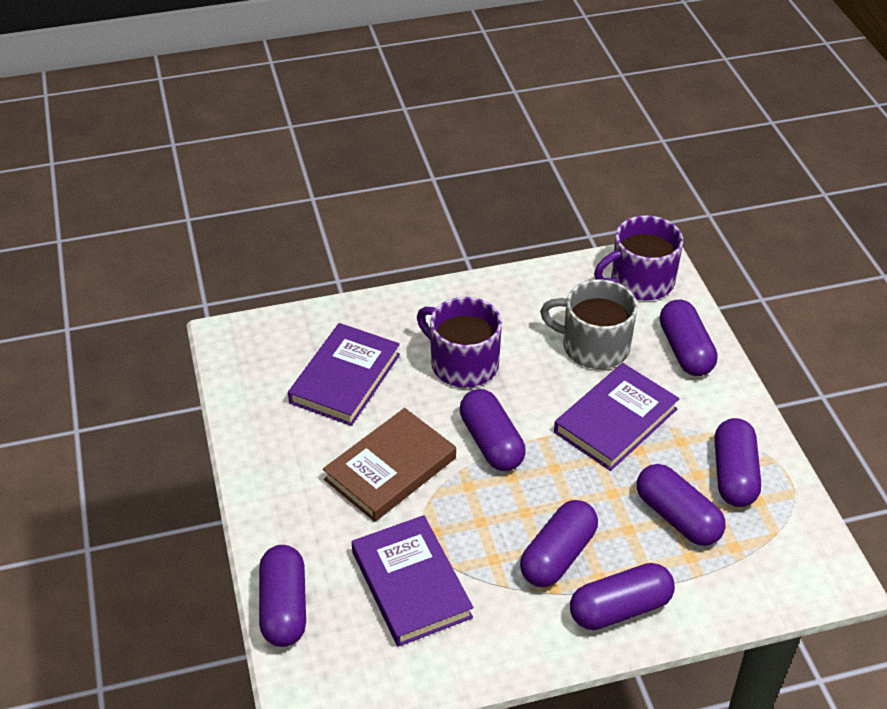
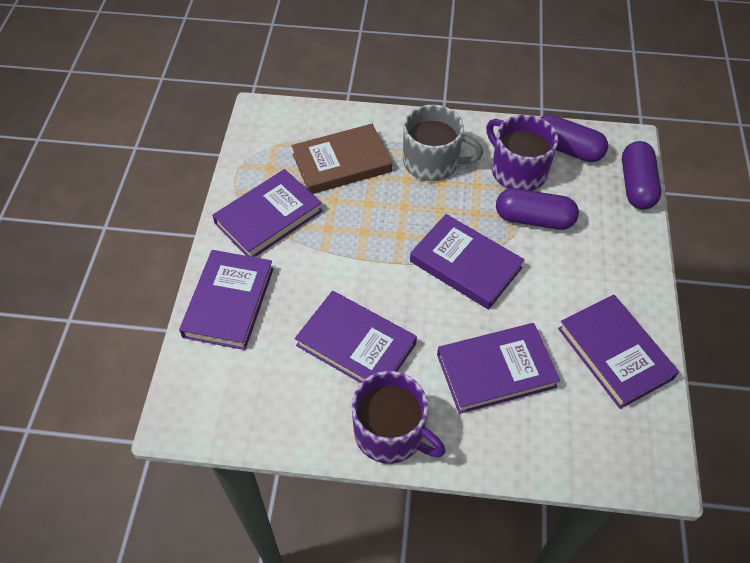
purple book: [288,323,400,426] [352,515,473,647] [554,363,679,471] = 3 -> [179,250,274,350] [212,169,322,257] [295,291,417,383] [410,214,525,310] [437,323,560,414] [558,295,679,409] = 6
purple capsule: [259,545,306,647] [460,389,525,471] [520,500,598,587] [570,563,675,630] [637,464,726,546] [660,300,717,376] [715,418,761,507] = 7 -> [496,188,579,230] [540,114,608,162] [622,141,661,210] = 3

